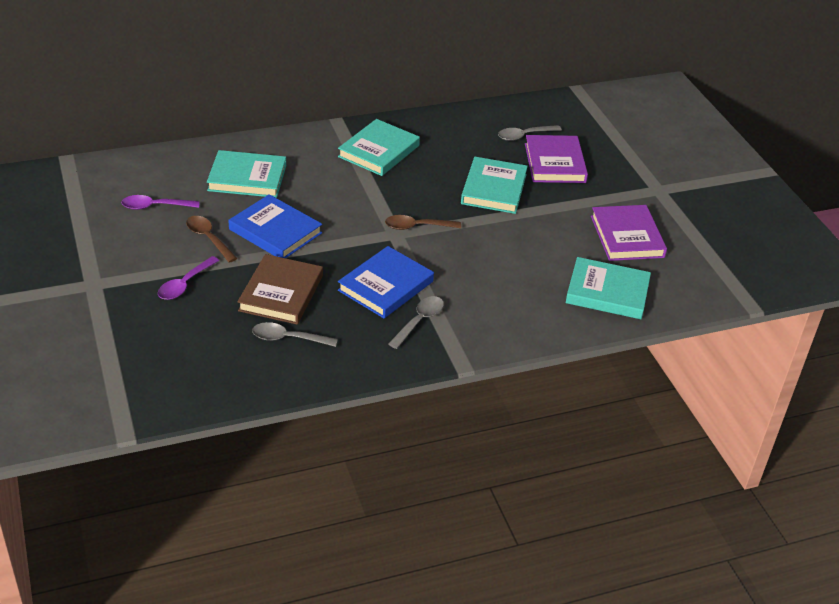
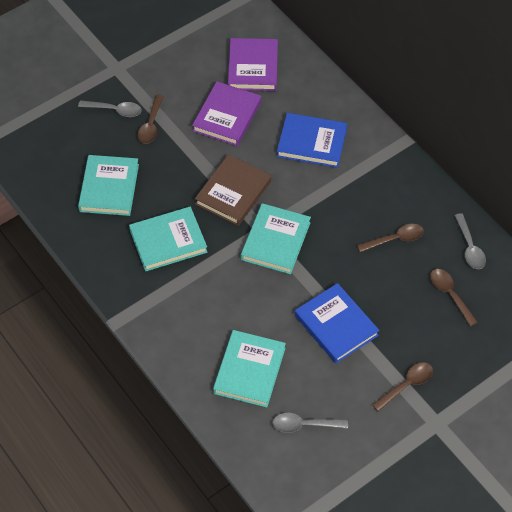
brown spoon: [186,216,237,263] [385,215,461,230] = 2 -> [138,94,164,144] [357,224,424,252] [372,362,433,412] [430,269,478,326] = 4
purple spoon: [121,195,200,210] [158,256,219,300] = 2 -> none = 0

